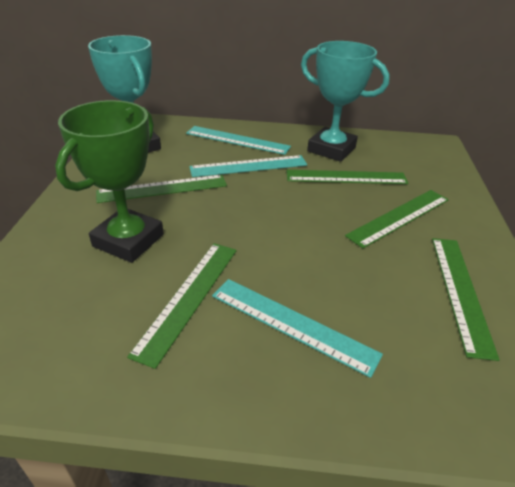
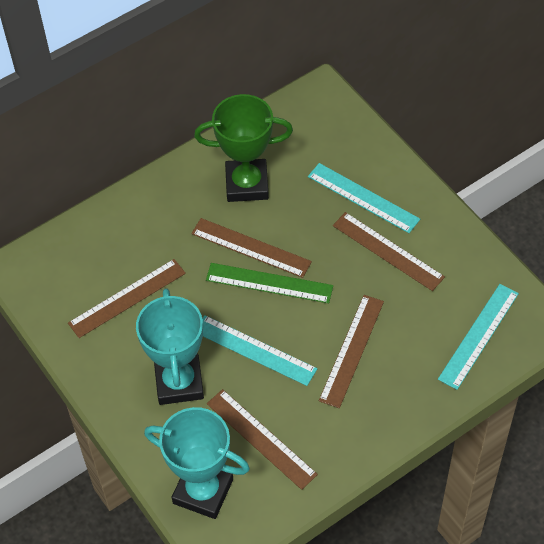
brown ruler: none = 0 -> [68,259,186,338] [191,218,312,278] [207,389,318,490] [319,295,384,408] [333,212,445,291] = 5
green ruler: [96,175,227,203] [127,243,237,369] [286,170,408,184] [345,190,449,248] [432,238,500,361] = 5 -> [206,263,333,303] = 1

